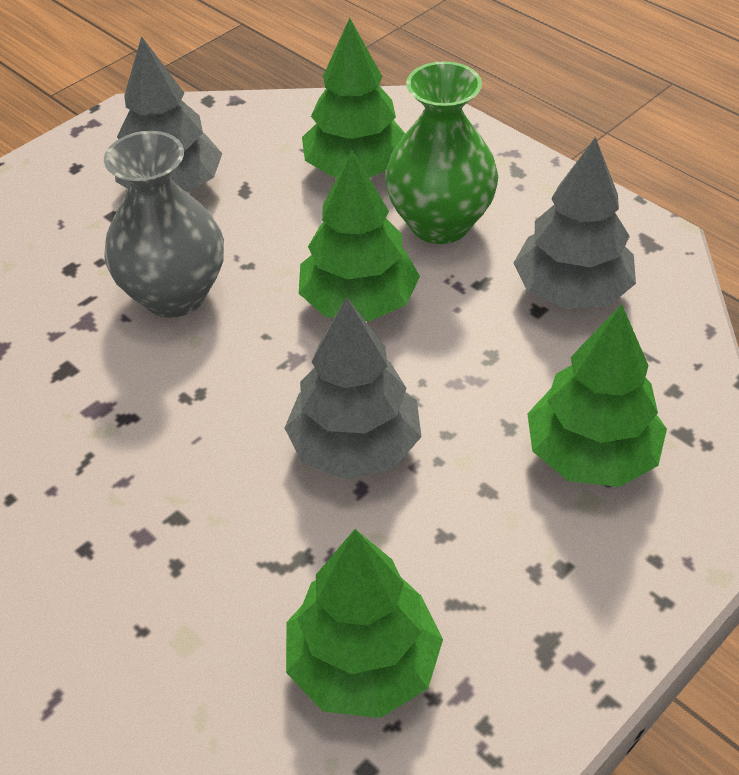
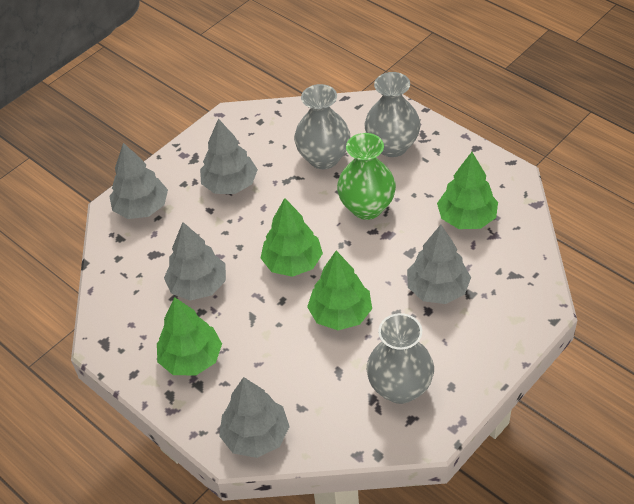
grey tree: [115,36,222,192] [285,297,422,479] [513,137,636,309] = 3 -> [109,143,168,219] [164,222,226,301] [200,119,258,194] [219,377,290,458] [407,225,471,304] = 5
grey vase: [104,131,224,318] = 1 -> [294,84,350,169] [365,72,421,157] [367,313,434,404] = 3

